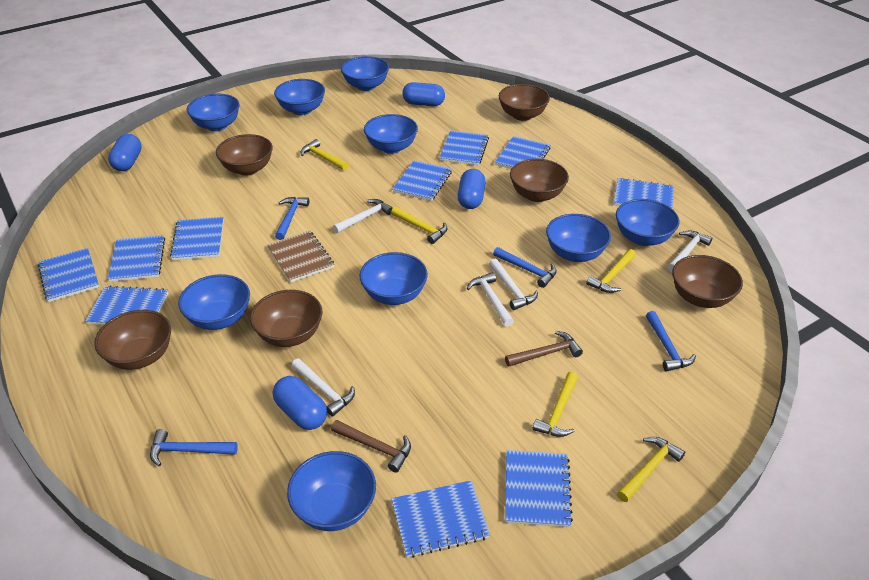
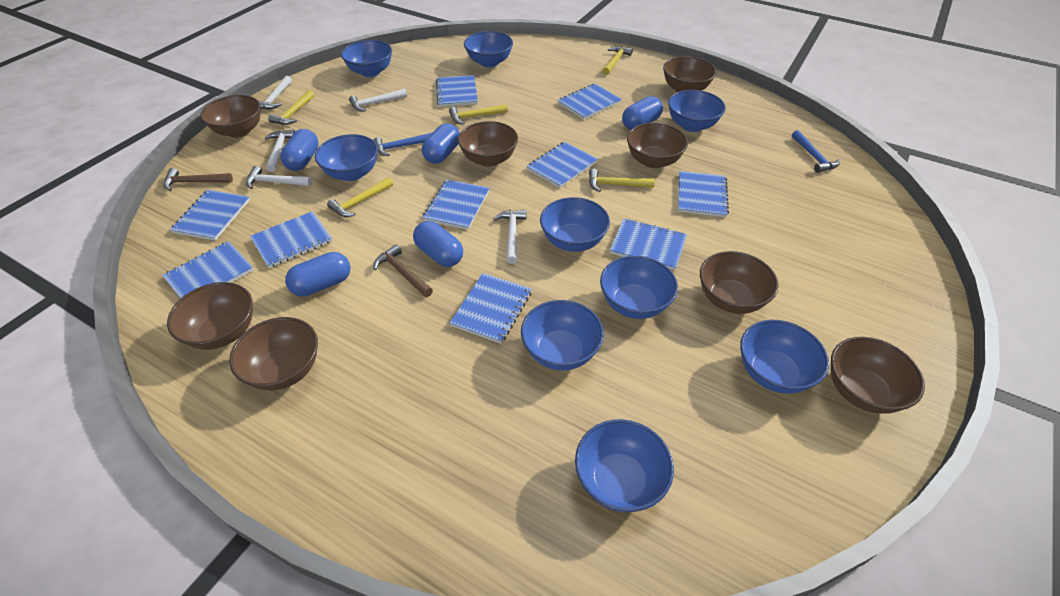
blue capsule: [108,134,142,171] [273,376,327,430] [402,82,445,106] [458,169,486,209] = 4 -> [280,129,318,171] [285,252,350,296] [413,221,463,267] [422,123,460,164] [622,96,663,130] = 5
blue hammer: [150,429,238,466] [275,197,309,240] [493,247,557,288] [646,311,696,372] = 4 -> [373,133,432,156] [792,130,840,173] = 2
brown bowl: [94,310,171,370] [216,134,273,176] [250,290,322,347] [499,84,550,121] [510,159,569,202] [672,255,743,308] = 6 -> [167,282,253,350] [200,95,261,138] [229,317,318,390] [458,121,518,167] [627,123,688,168] [663,56,717,92] [700,251,779,314] [831,337,925,414] = 8
brown notebook: [267,231,334,283] = 1 -> none = 0

